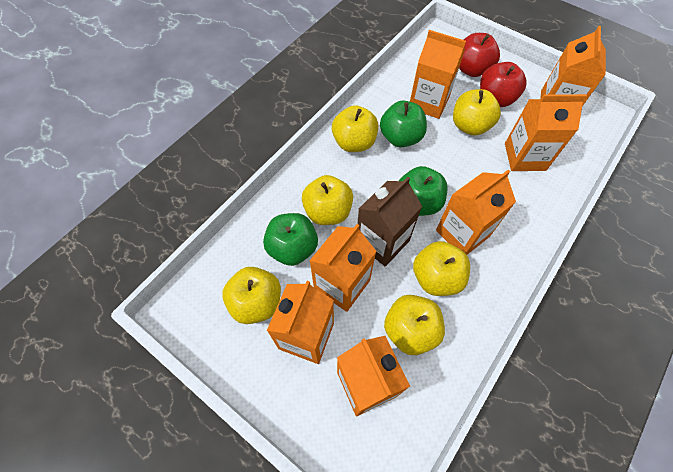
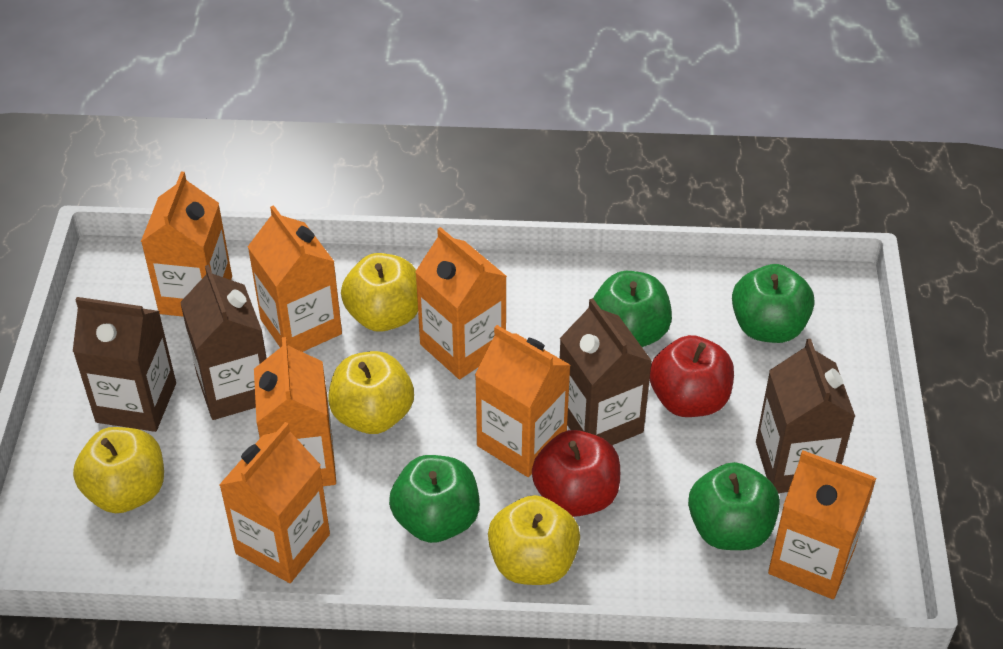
brown carton: [357,177,422,267] = 1 -> [73,297,176,432] [180,265,267,420] [560,298,652,445] [756,339,855,493] = 4
green apple: [263,213,318,266] [380,101,427,147] [399,166,448,216] = 3 -> [389,455,480,543] [593,271,672,347] [688,462,780,550] [732,264,815,343] = 4
yellow apple: [222,267,281,324] [302,175,353,225] [332,105,378,152] [384,295,445,355] [413,241,470,296] [453,89,501,136] = 6 -> [73,427,164,513] [328,351,414,434] [341,253,418,332] [488,495,580,585] = 4

